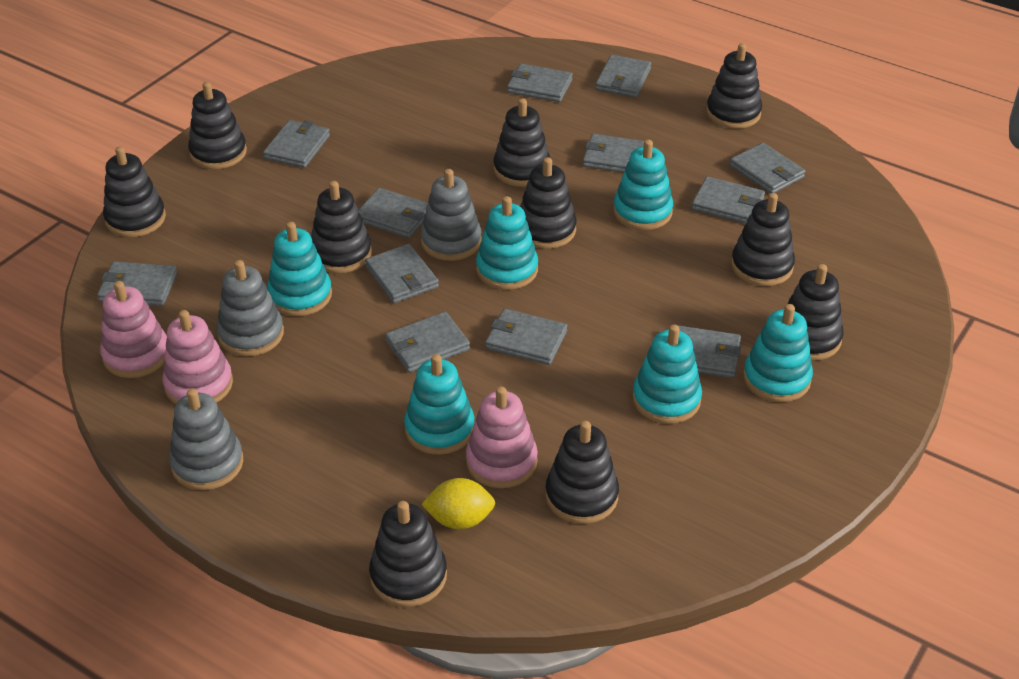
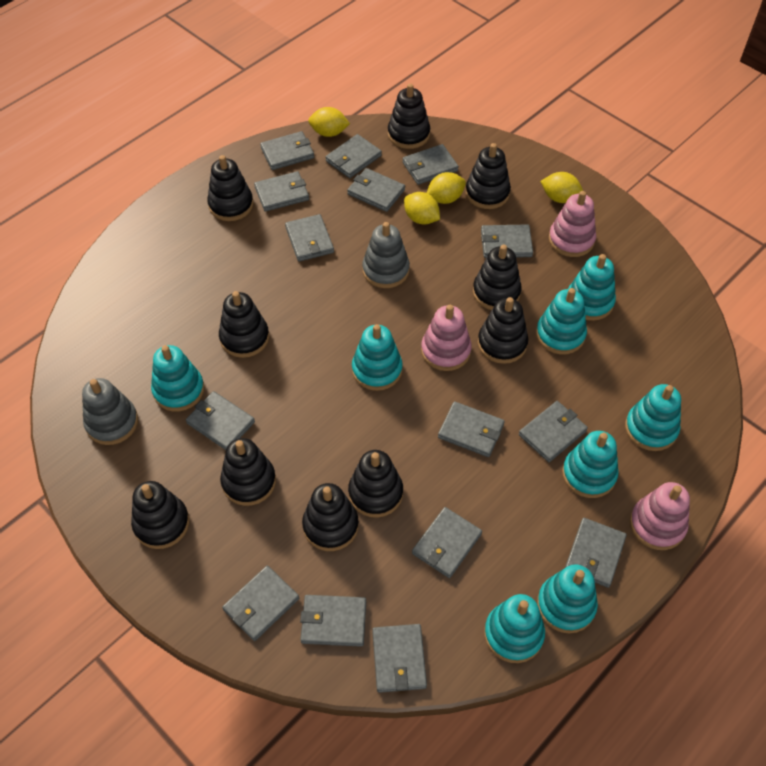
grey stacking toy: [169,388,243,490] [217,260,284,356] [420,169,482,261] = 3 -> [82,378,138,445] [362,222,410,288] = 2
grey wallet: [97,262,177,306] [263,120,330,168] [358,188,428,238] [365,244,439,303] [385,312,470,373] [485,308,567,365] [507,64,573,102] [583,134,645,173] [595,55,651,98] [678,325,741,378] [691,176,765,224] [730,143,805,194] = 12 -> [186,391,255,450] [222,566,299,641] [254,171,309,212] [260,131,314,170] [285,214,334,262] [300,595,366,647] [325,134,382,178] [347,168,405,212] [372,624,427,693] [402,144,459,185] [412,507,482,578] [438,401,505,457] [481,225,533,258] [519,401,588,462] [565,518,627,588] = 15
turquoise stacking toy: [267,222,332,316] [404,354,474,455] [476,196,538,290] [613,140,673,230] [632,324,702,424] [743,304,813,402] = 6 -> [151,345,204,412] [352,324,403,391] [484,594,545,663] [536,288,587,354] [537,564,598,633] [562,431,618,498] [568,254,616,321] [625,384,681,451] = 8
yellow lemon: [421,478,495,529] = 1 -> [308,107,350,137] [404,192,440,224] [426,172,466,204] [540,172,583,203] = 4

